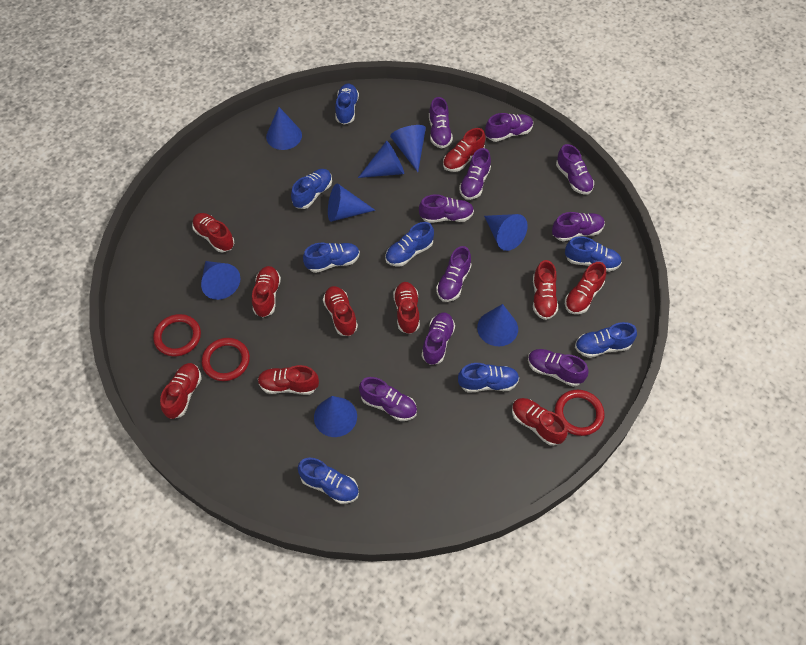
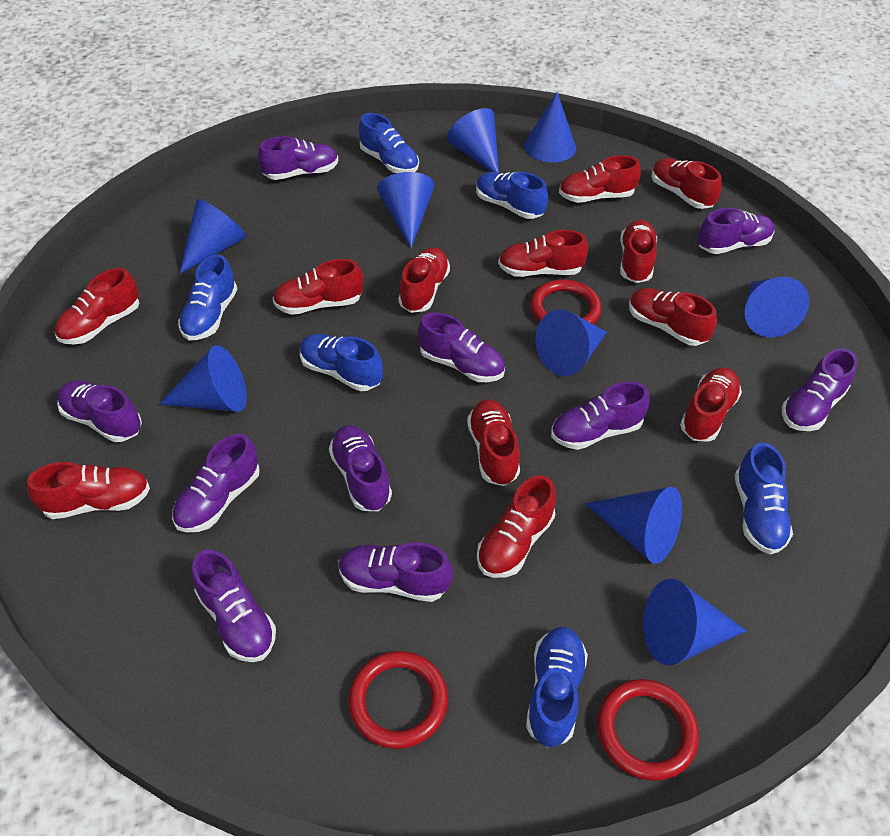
blue cone: [201,261,240,300] [266,107,302,150] [314,396,357,437] [328,183,375,222] [358,141,404,178] [390,125,426,172] [477,304,518,346] [484,214,527,251] = 8 -> [159,345,247,412] [179,199,247,274] [377,172,435,248] [447,108,499,173] [524,92,576,162] [536,309,607,376] [585,487,682,564] [643,579,746,666] [745,277,809,337] = 9
blue shoe: [291,169,332,209] [298,458,359,504] [303,243,360,273] [335,83,359,125] [385,222,434,267] [458,363,519,392] [565,236,622,272] [575,322,637,358] = 8 -> [178,255,237,340] [300,334,383,391] [359,113,419,173] [476,172,548,219] [526,627,588,747] [734,442,793,554] = 6
red shoe: [160,363,202,419] [192,213,234,252] [252,266,281,318] [258,365,319,395] [323,286,358,336] [393,282,420,334] [443,128,486,172] [512,398,568,446] [533,260,558,320] [565,262,606,314] = 10 -> [27,462,150,519] [55,268,140,345] [273,259,363,315] [398,247,450,313] [467,399,520,486] [477,475,556,578] [498,230,588,277] [559,155,641,203] [620,220,657,283] [629,288,717,346] [651,158,722,209] [680,368,742,442] = 12

